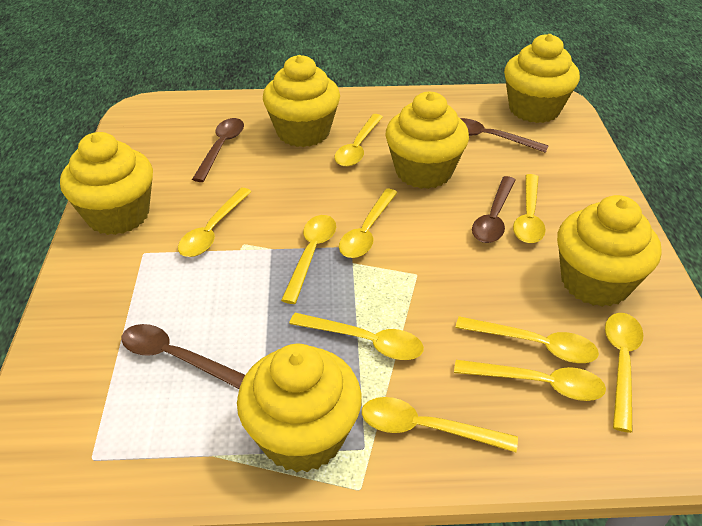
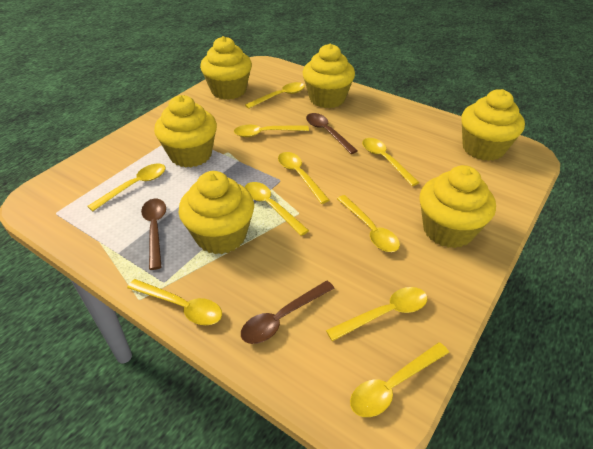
brown spoon: [121,324,245,389] [192,118,244,182] [460,118,549,153] [472,176,516,243] = 4 -> [141,199,166,270] [241,281,334,344] [306,113,358,154] = 3

